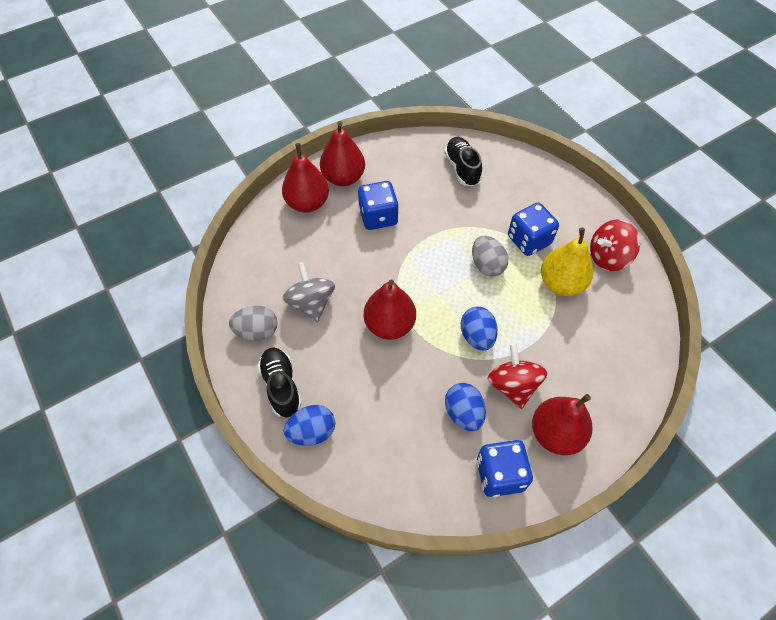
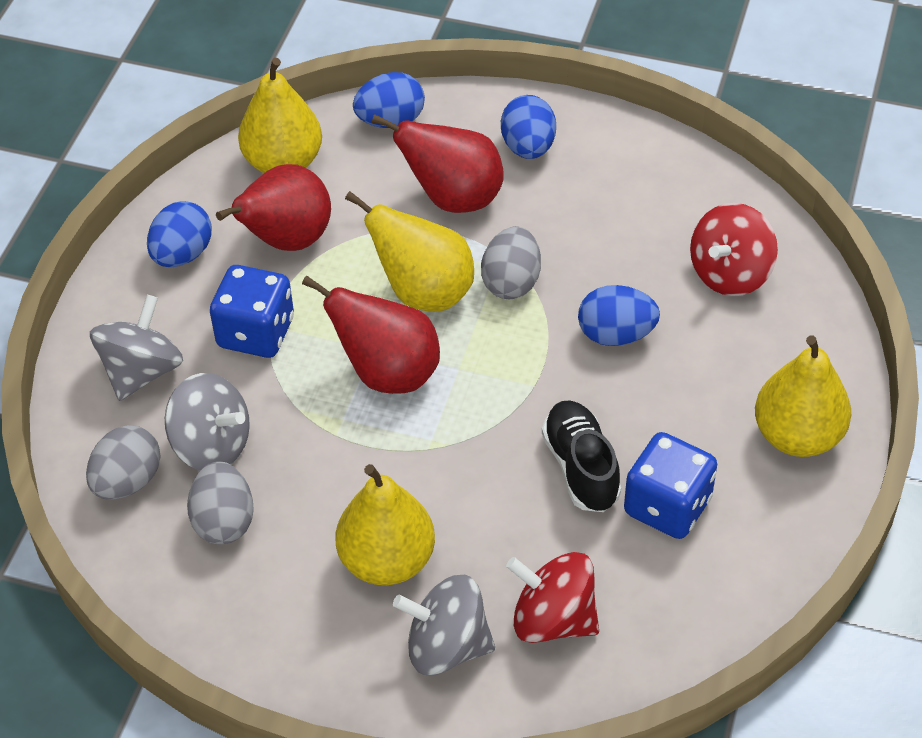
black shoe: [258,348,302,417] [444,137,482,186] = 2 -> [542,401,621,512] = 1
blue dice: [358,181,399,230] [477,440,533,497] [508,203,559,256] = 3 -> [210,265,294,358] [624,432,717,539] = 2
blue egg: [284,405,335,446] [445,383,486,431] [461,306,498,351] = 3 -> [147,201,212,267] [353,72,425,128] [501,95,556,159] [578,285,660,346] = 4
grey egg: [229,306,278,341] [472,236,508,277] = 2 -> [86,425,161,500] [187,461,254,544] [481,226,541,299] = 3
grey spinning top: [282,262,335,322] = 1 -> [90,295,183,401] [165,373,250,471] [393,575,495,675] = 3
red pear: [282,143,329,213] [320,121,365,186] [364,280,416,340] [532,394,593,455] = 4 -> [216,164,331,251] [302,276,440,394] [372,114,504,213] = 3
yellow pear: [541,228,593,296] = 1 -> [238,58,322,173] [336,464,435,585] [345,191,474,311] [755,335,851,457] = 4

